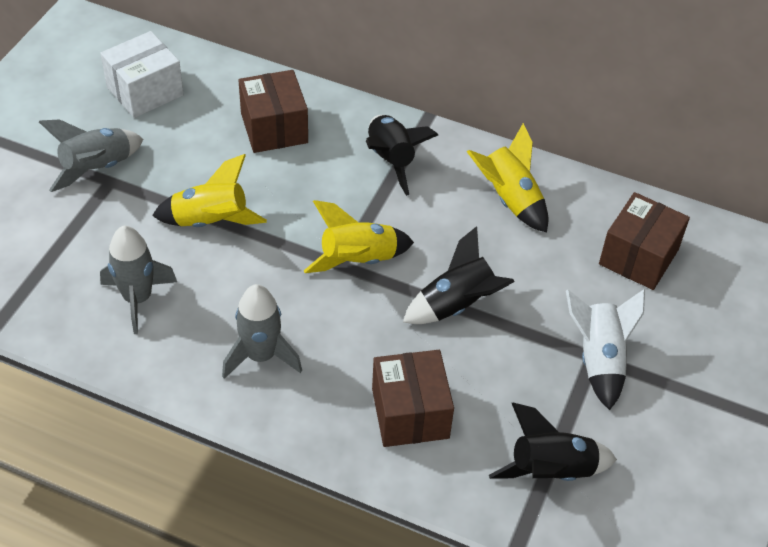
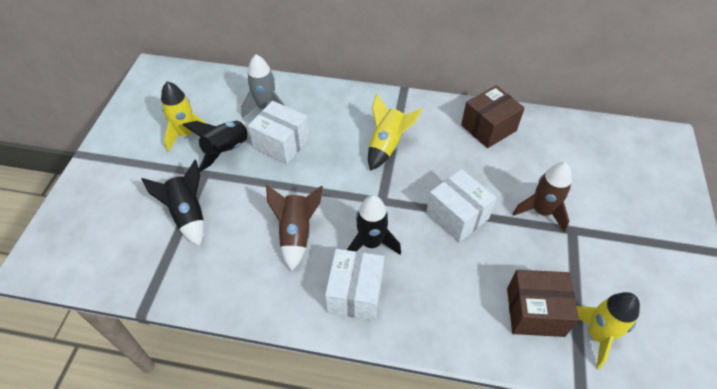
brown box: [238,70,308,153] [372,350,454,447] [599,192,690,290] = 3 -> [461,85,525,148] [507,270,579,337] = 2
brown rocket: none = 0 -> [266,185,323,271] [513,162,572,233] = 2
grey rocket: [39,119,143,192] [100,226,177,334] [222,284,302,379] = 3 -> [241,55,285,118] = 1
white box: [100,31,184,118] = 1 -> [248,101,309,164] [325,249,384,321] [426,169,497,242] = 3
white rocket: [566,289,645,410] = 1 -> none = 0

